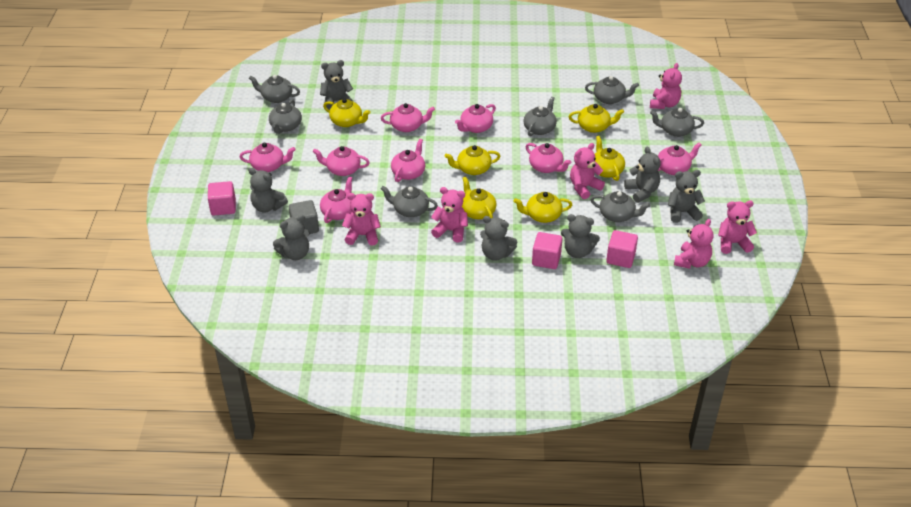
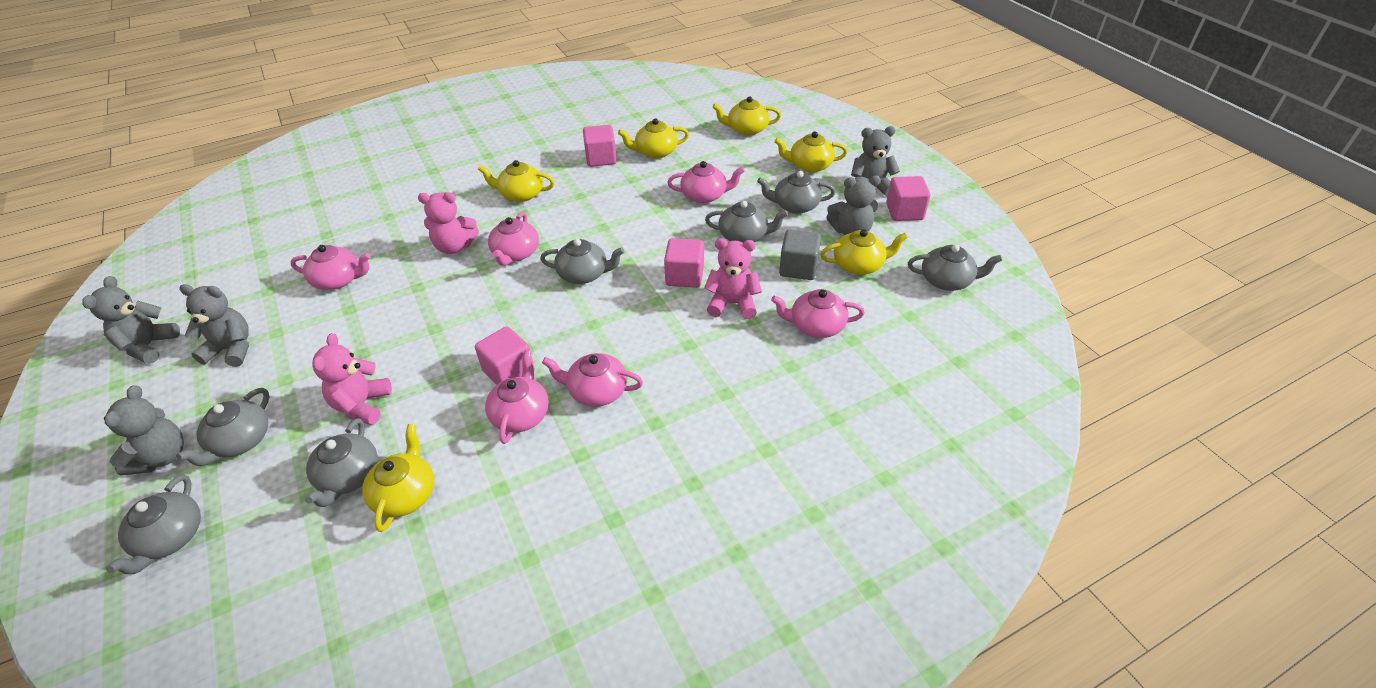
grey teddy bear: [249,168,288,213] [273,215,310,260] [320,60,353,110] [480,216,517,261] [561,214,600,258] [624,147,661,203] [668,170,705,223] = 7 -> [82,276,180,364] [104,385,184,475] [179,284,249,367] [827,176,881,235] [851,126,900,196] = 5
pink cube: [208,181,236,216] [532,232,562,269] [606,230,638,268] = 3 -> [475,326,535,385] [583,125,617,167] [664,238,704,288] [886,176,930,221] = 4
pink teapot: [240,143,296,172] [313,146,370,176] [320,176,352,223] [381,103,435,132] [391,139,425,182] [455,104,496,133] [526,143,571,173] [658,142,702,175] = 8 -> [290,245,371,290] [485,351,549,444] [488,212,539,266] [542,353,643,407] [667,161,745,203] [771,289,865,338] = 6
pink teddy bear: [342,193,381,246] [431,187,468,243] [570,143,605,199] [650,63,682,109] [674,219,713,269] [718,200,757,254] = 6 -> [312,333,392,425] [418,192,479,254] [704,238,762,319] = 3

